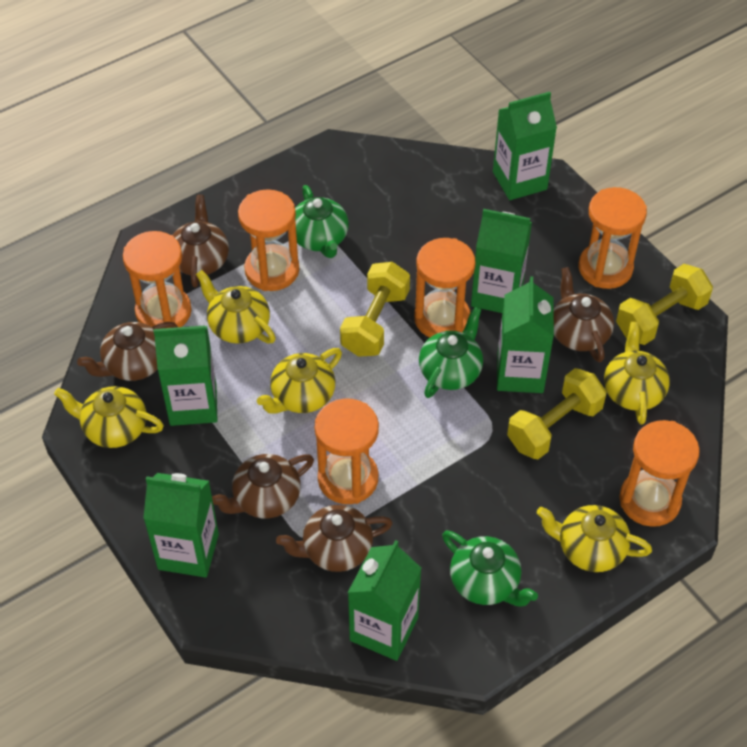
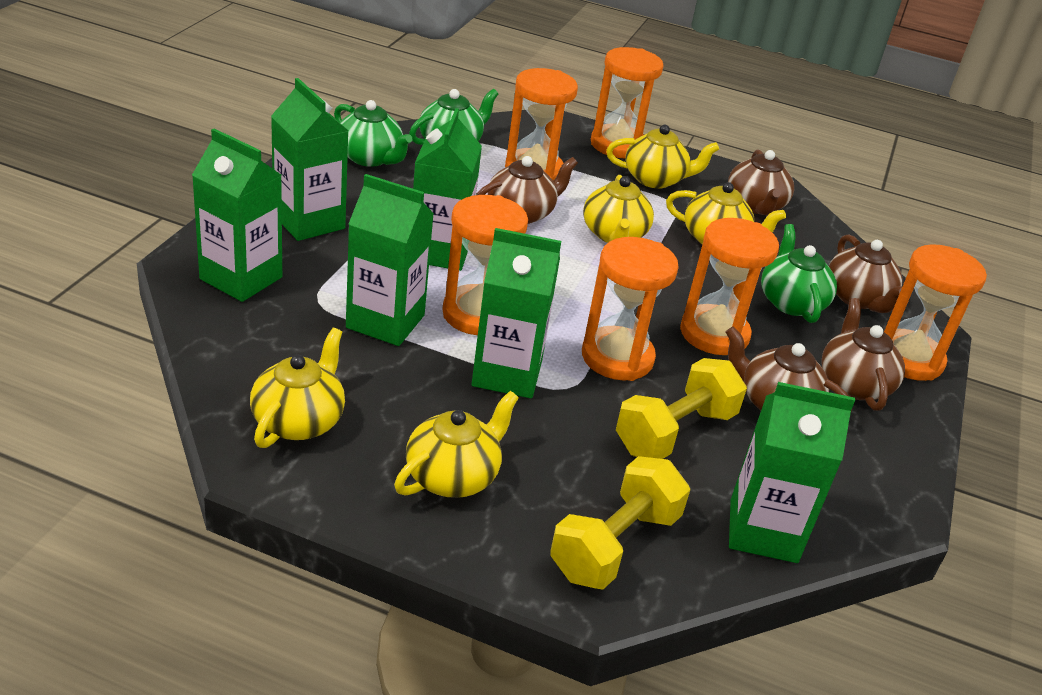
yellow dumbbell: [340,262,410,357] [507,368,606,459] [616,264,713,345] = 3 -> [550,456,690,589] [616,358,747,459] = 2

